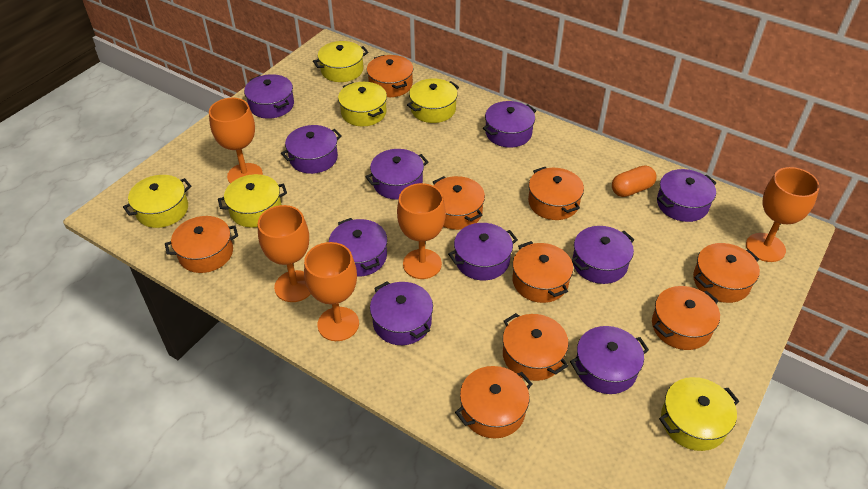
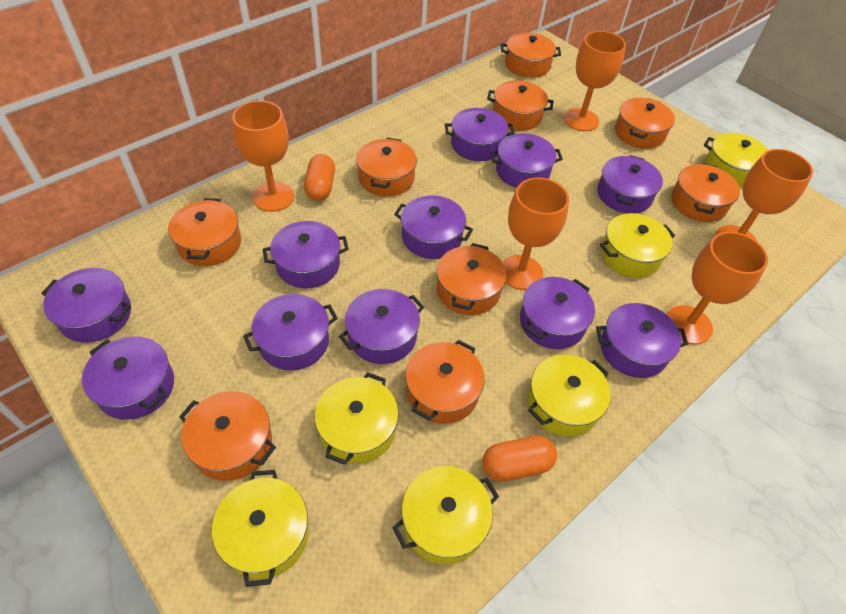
orange capsule: [612,165,657,197] = 1 -> [304,154,335,201] [482,436,557,482] = 2
purple pot: [244,74,294,119] [281,125,342,174] [329,218,388,277] [365,149,428,200] [370,281,433,345] [448,223,518,280] [483,101,536,148] [570,326,649,394] [572,226,634,284] [657,169,716,222] = 10 -> [41,268,131,343] [82,336,174,420] [243,294,338,371] [263,221,349,288] [339,289,424,364] [394,195,473,259] [445,108,515,161] [490,133,563,188] [520,277,595,349] [596,303,688,378] [597,155,663,213] = 11

